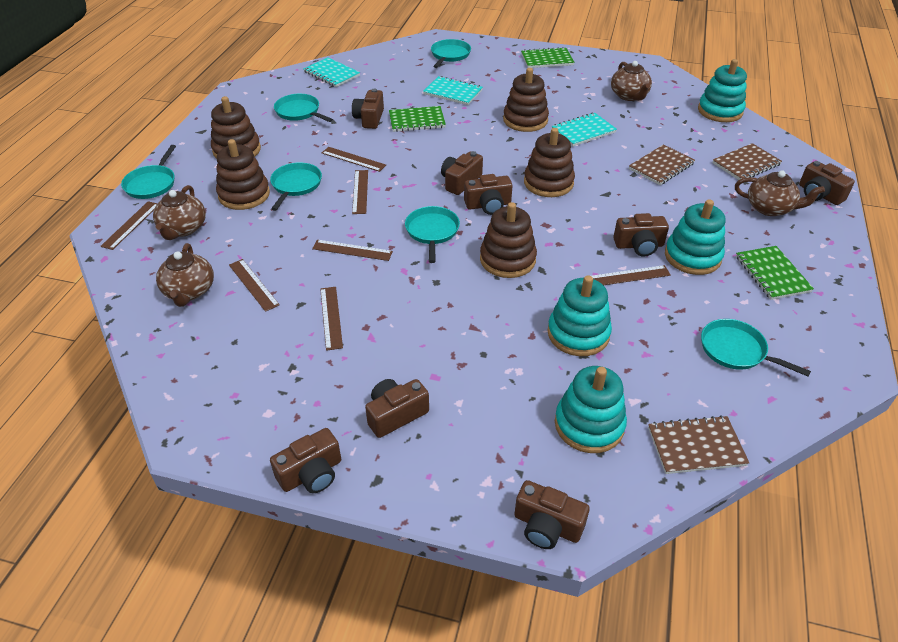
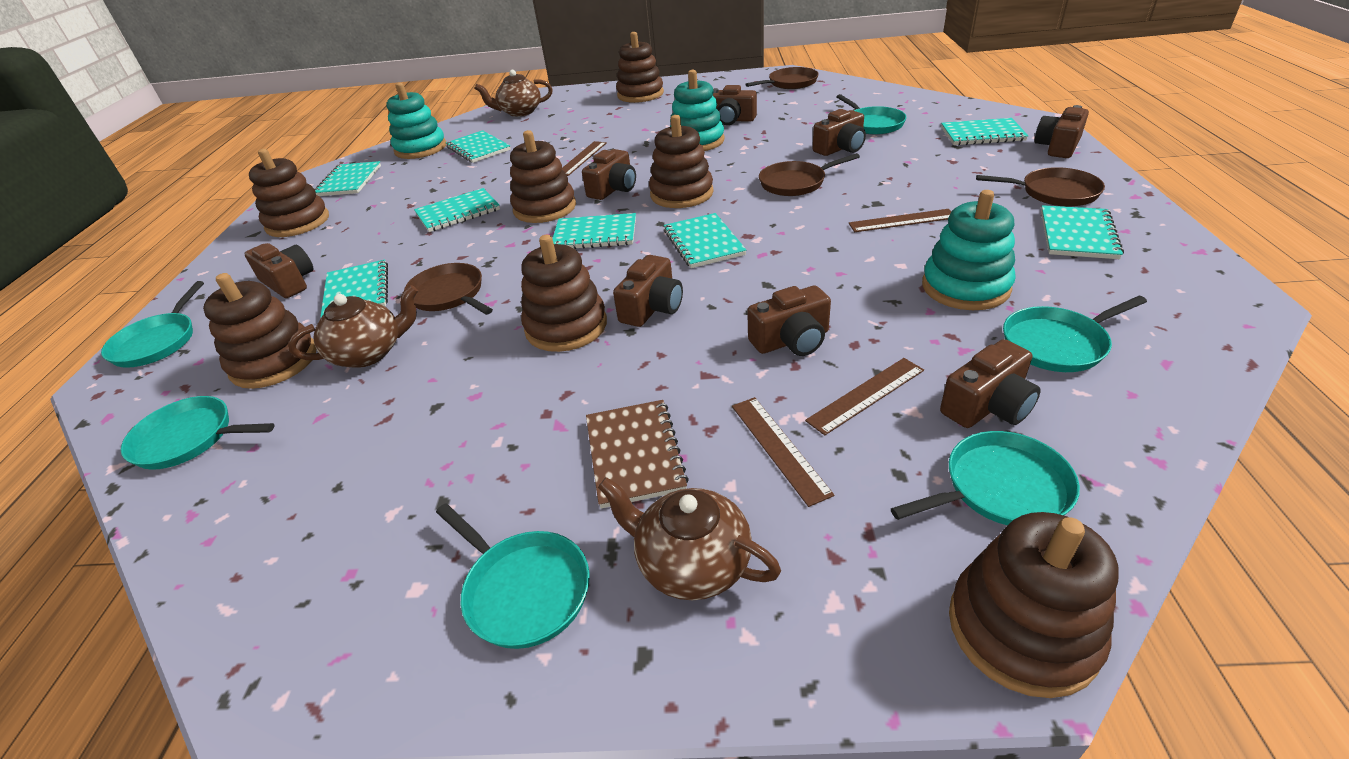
brown notebook: [629,144,695,185] [648,415,749,474] [712,143,782,180] = 3 -> [586,400,689,509] = 1
brown pan: none = 0 -> [404,263,493,315] [745,67,819,89] [759,153,860,196] [976,167,1105,206] = 4
brown ruler: [100,201,157,250] [229,259,280,312] [312,240,393,261] [320,287,343,351] [322,147,386,172] [352,170,368,214] [592,265,671,285] = 7 -> [562,141,607,176] [732,397,835,507] [805,358,924,435] [849,209,951,232] = 4
brown stacking toy: [211,96,261,159] [216,139,270,210] [480,202,537,278] [503,68,549,132] [524,128,575,197] = 5 -> [203,273,316,389] [249,149,329,237] [510,130,576,223] [521,235,607,352] [616,32,664,103] [649,115,714,208] [949,512,1119,698] = 7
brown teapot: [153,185,206,240] [156,243,214,307] [611,61,652,101] [735,170,825,216] = 4 -> [288,285,418,368] [475,70,553,117] [598,477,781,600] = 3
green notebook: [389,106,446,132] [521,47,574,68] [736,246,814,300] = 3 -> none = 0
turquoise notebook: [303,57,360,87] [423,76,483,105] [552,113,617,146] = 3 -> [314,161,381,196] [320,260,388,317] [414,188,500,232] [446,130,511,163] [553,213,636,249] [664,213,746,268] [941,118,1028,146] [1041,205,1124,259] = 8
turquoise stacking toy: [547,275,612,356] [555,366,627,453] [665,199,726,275] [698,59,747,122] = 4 -> [386,83,446,159] [670,70,724,151] [922,190,1016,310] = 3

